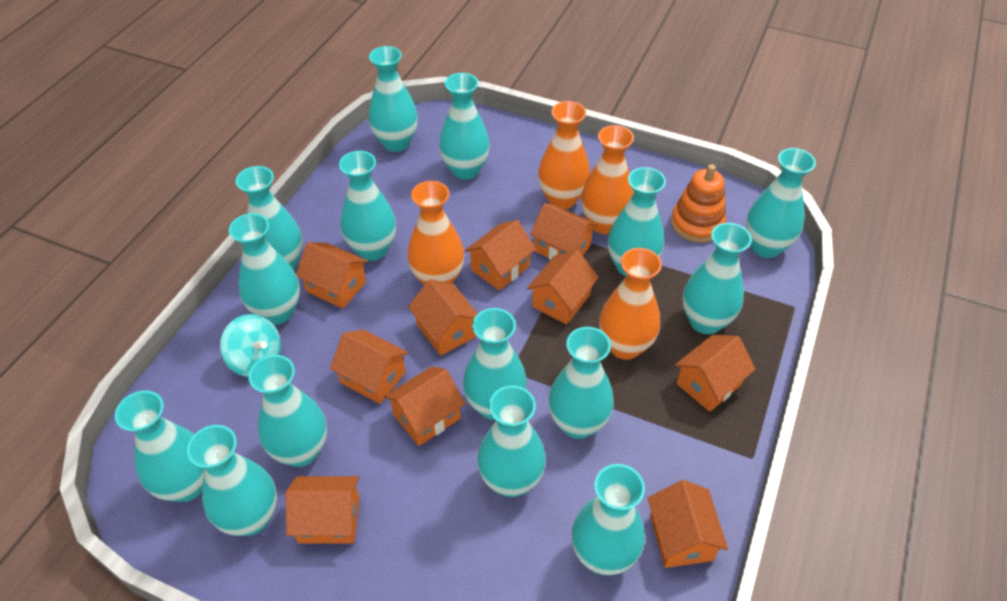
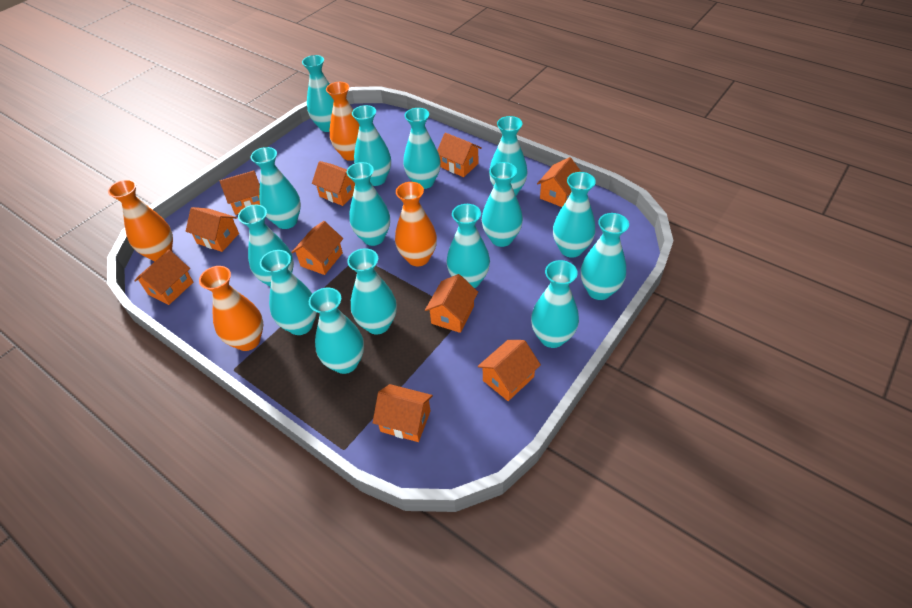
orange stacking toy: [671,164,726,243] = 1 -> none = 0
turquoise spinning top: [220,314,281,377] = 1 -> none = 0

